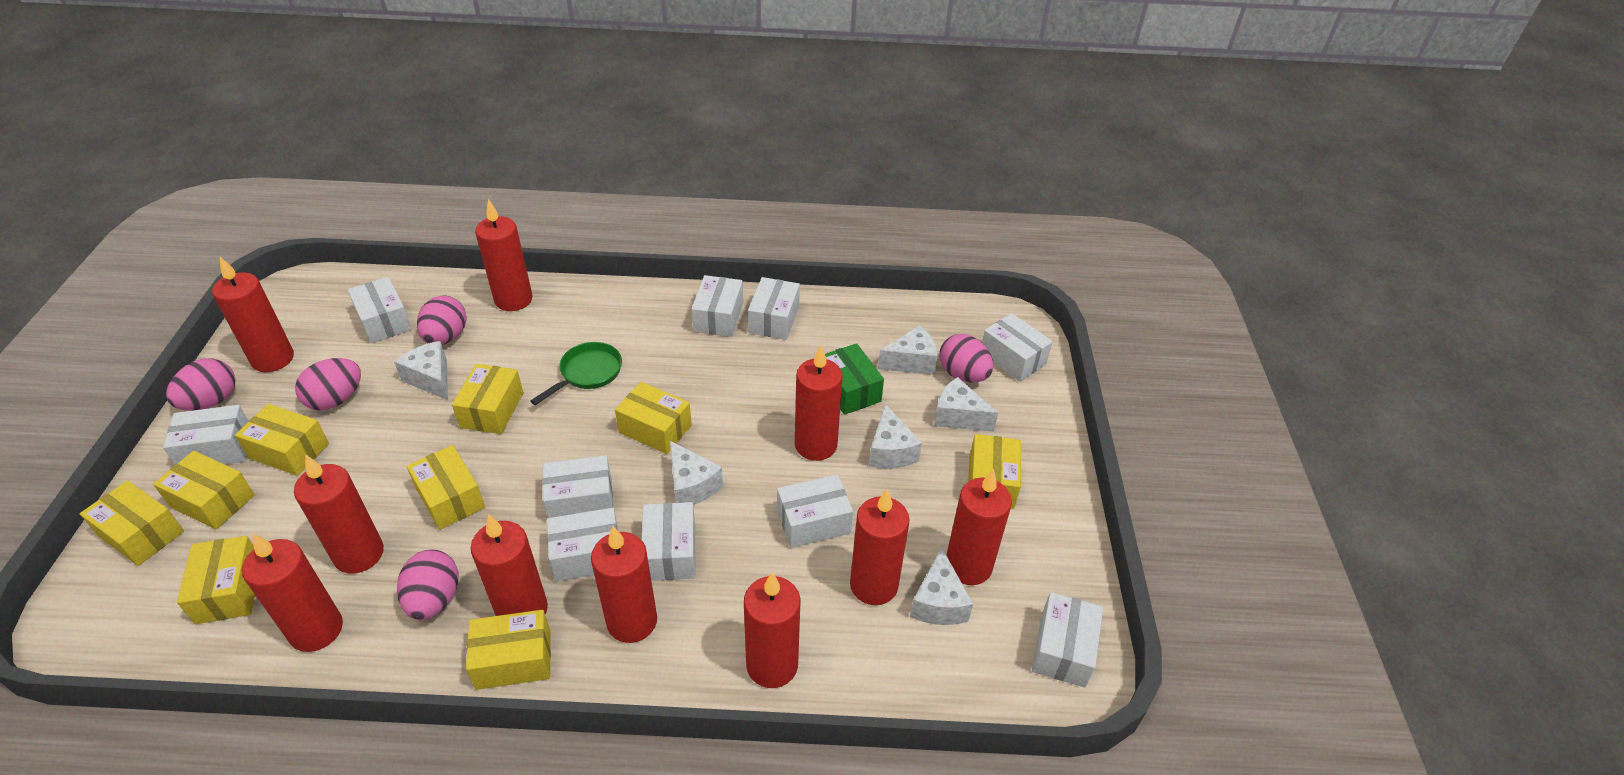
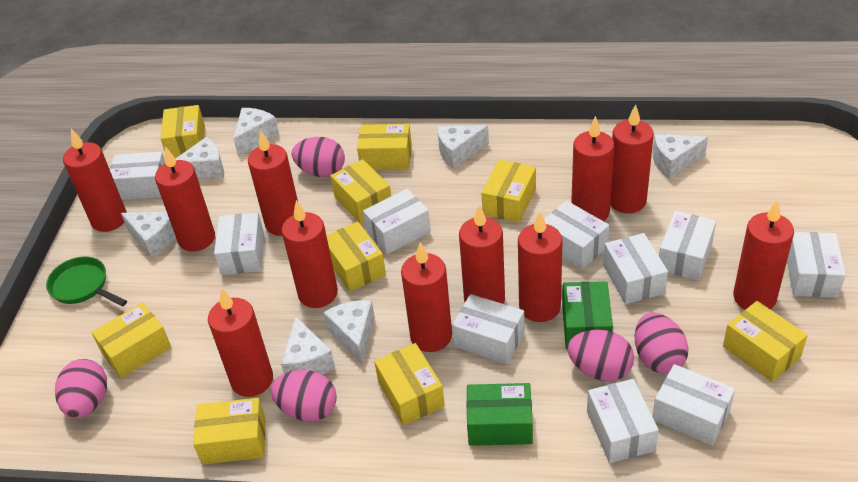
green box: [825,343,884,415] = 1 -> [466,383,533,446] [562,281,613,349] = 2
red candle: [212,257,294,372] [242,533,343,652] [294,454,384,574] [471,514,548,616] [475,199,533,311] [591,526,657,643] [744,572,800,688] [795,345,843,461] [850,489,910,605] [947,469,1012,585] = 10 -> [63,129,127,232] [155,147,215,252] [208,288,273,397] [248,130,298,236] [282,200,338,308] [401,242,452,352] [459,205,505,304] [518,212,563,322] [571,116,615,221] [610,104,654,213] [733,199,794,310] = 11
white cheese: [394,341,448,400] [670,441,723,505] [869,404,922,468] [878,325,938,375] [910,548,973,625] [934,377,998,432] = 6 -> [121,212,176,258] [176,137,224,180] [234,108,279,156] [281,317,335,375] [323,300,375,365] [438,125,489,169] [652,134,708,179] = 7

